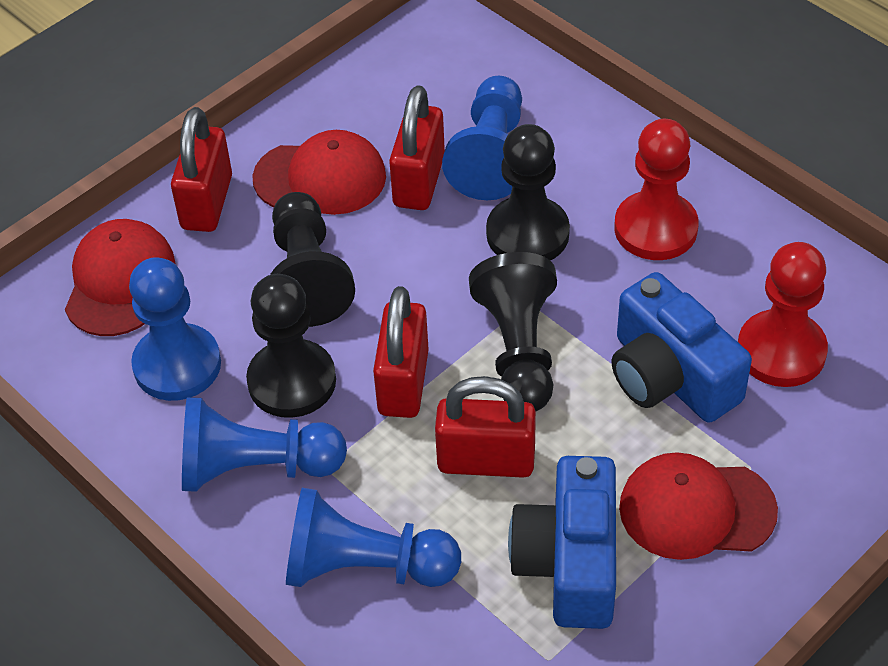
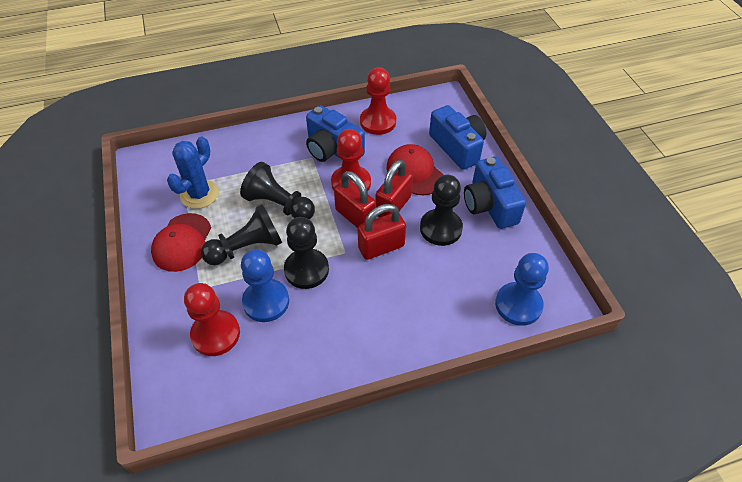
blue cactus: none = 0 -> [167,137,219,209] = 1
blue camera: [508,456,616,629] [611,272,752,423] = 2 -> [306,105,365,162] [429,105,486,170] [464,157,526,229] = 3
blue pawn: [129,257,221,401] [182,397,347,492] [286,488,461,587] [442,76,522,200] = 4 -> [241,250,289,322] [495,253,549,326] = 2
red cap: [65,219,175,336] [252,130,386,215] [619,452,778,560] = 3 -> [151,213,211,272] [387,144,443,195] = 2
red padlock: [171,107,232,232] [373,286,429,418] [389,85,445,210] [435,376,536,478] = 4 -> [334,171,376,228] [358,204,406,260] [375,160,413,217] = 3
red pawn: [614,119,699,260] [738,242,828,387] = 2 -> [184,283,240,356] [331,129,371,192] [360,67,396,135] = 3

